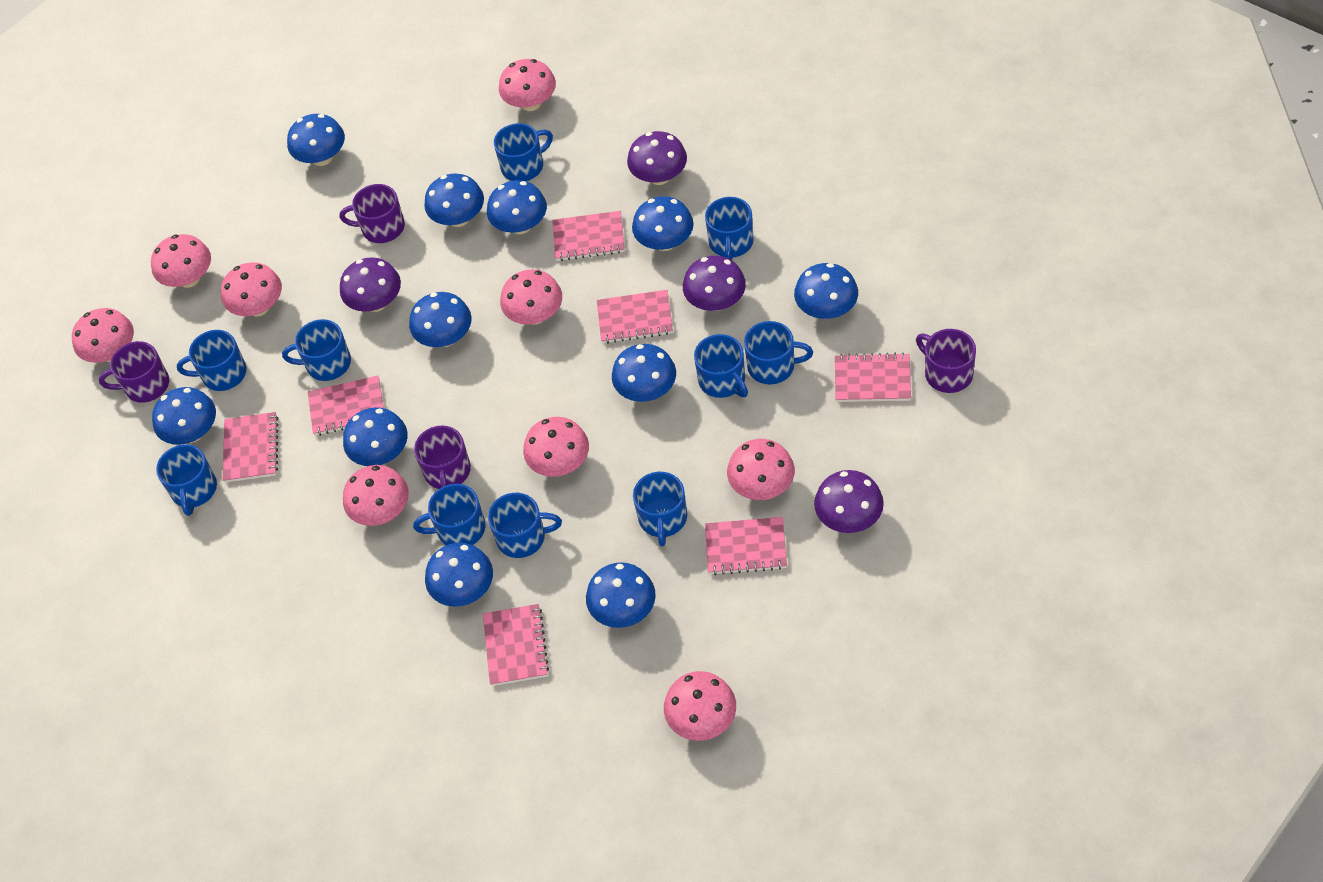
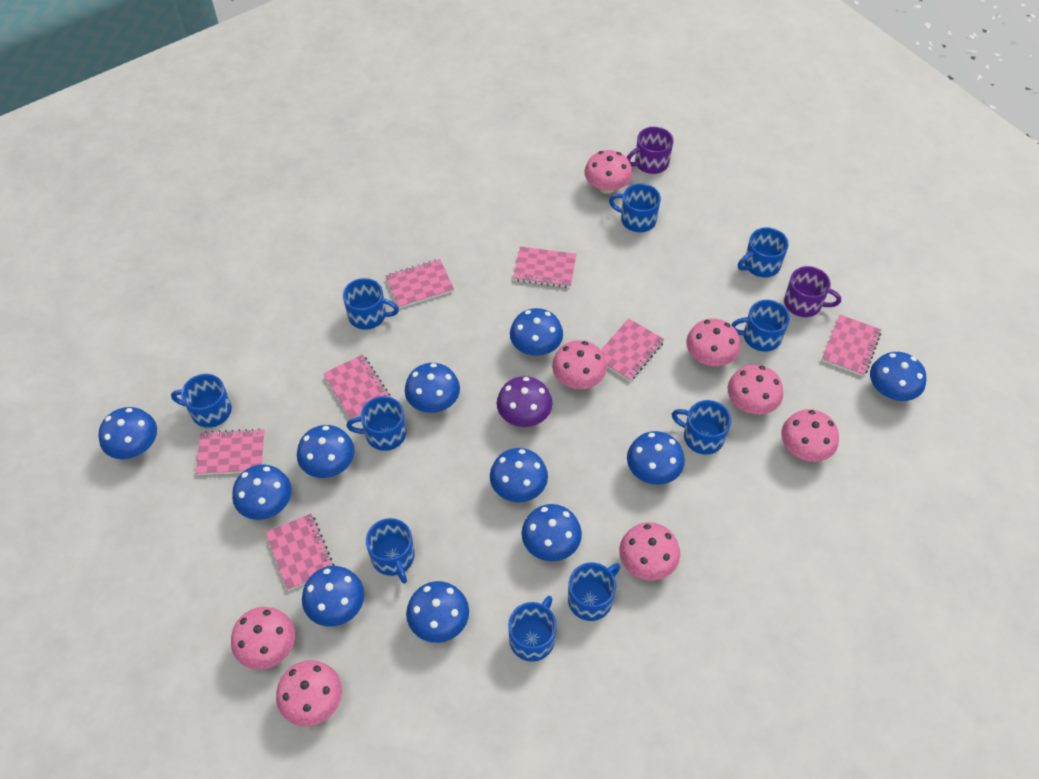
pink mushroom: [72,308,134,363] [151,234,211,288] [221,263,282,317] [343,465,409,526] [499,59,556,111] [500,269,562,325] [523,417,589,477] [664,671,736,741] [727,439,795,500] = 9 -> [231,607,295,670] [276,660,342,726] [552,340,607,389] [584,150,632,194] [619,522,680,581] [686,318,740,366] [728,364,783,415] [781,409,839,462] = 8
purple mug: [99,341,169,403] [340,184,405,243] [414,426,471,489] [916,329,976,393] = 4 -> [627,127,673,174] [784,266,841,317] = 2
purple mushroom: [340,257,401,312] [627,131,687,185] [683,256,746,311] [814,470,884,533] = 4 -> [497,376,552,427] = 1

